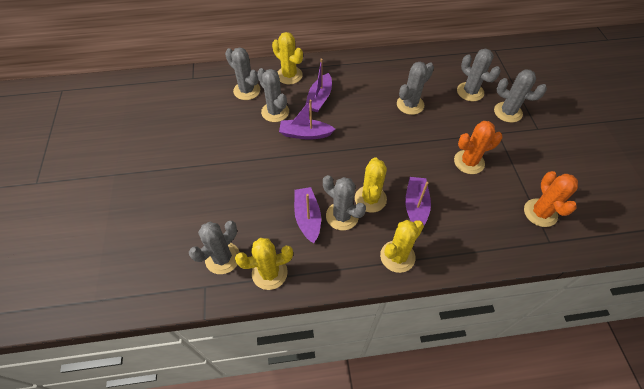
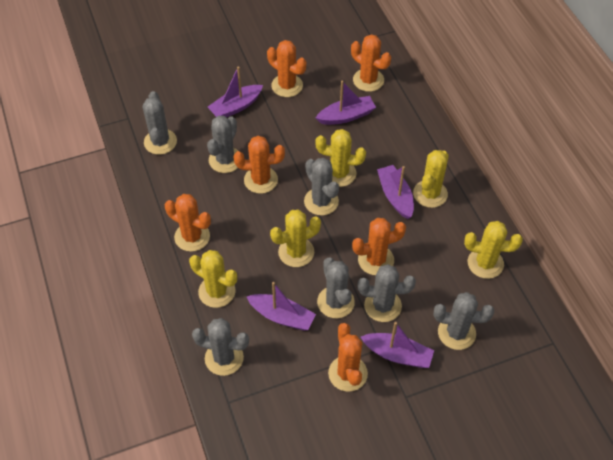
orange cactus: [454,121,503,174] [524,171,578,227] = 2 -> [165,194,211,252] [234,136,285,194] [267,40,306,97] [328,323,368,392] [351,34,391,92] [352,218,406,275] = 6
purple boat: [279,100,335,140] [294,187,321,243] [305,59,332,112] [405,177,431,225] = 4 -> [208,66,263,117] [247,282,316,330] [316,81,376,125] [361,322,434,368] [377,165,414,219] = 5
yellow cactus: [235,238,293,290] [272,32,303,84] [355,157,387,213] [380,220,424,273] = 4 -> [189,250,237,308] [270,210,321,267] [315,129,366,187] [413,150,449,208] [464,221,523,279] = 5

